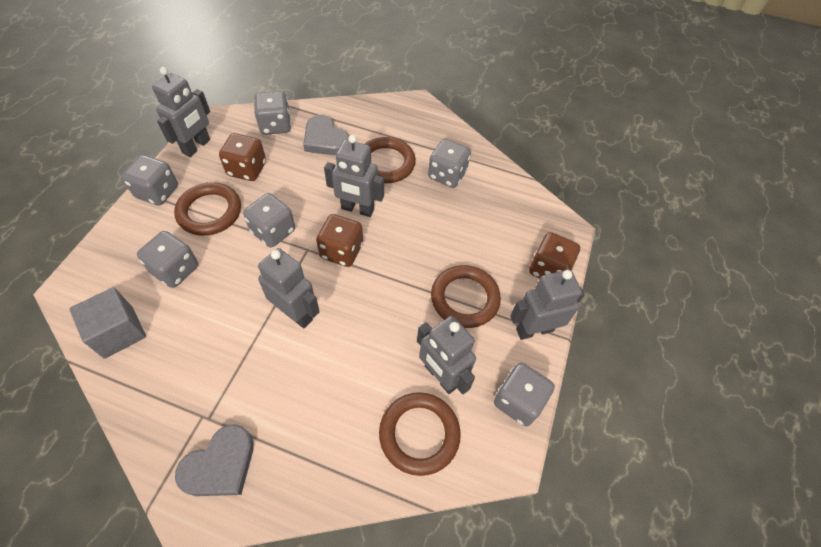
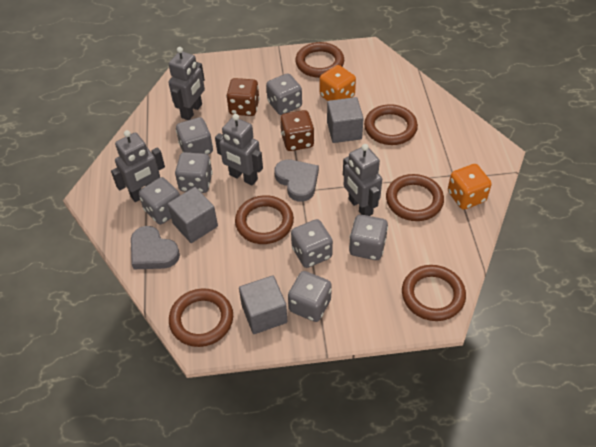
brown dice: [219,133,266,181] [316,214,363,267] [529,232,580,279] = 3 -> [226,78,260,116] [280,110,314,151] = 2
brown ring: [174,182,241,236] [365,137,416,183] [379,392,461,476] [431,265,501,328] = 4 -> [169,288,233,347] [235,195,294,244] [295,42,344,78] [364,104,418,145] [386,174,444,221] [402,265,466,321] = 6
grey cube: [69,287,146,359] = 1 -> [168,187,218,243] [239,275,288,334] [327,97,364,143] = 3
grey dice: [121,155,178,206] [137,231,198,288] [243,193,295,248] [254,91,291,135] [428,139,471,188] [494,363,555,427] = 6 -> [139,177,180,224] [175,152,213,193] [176,117,213,154] [266,73,302,115] [288,271,332,322] [291,219,333,268] [349,214,388,260] = 7
grey robot: [152,67,210,157] [258,248,320,328] [324,135,384,217] [417,316,476,394] [510,270,585,340] = 5 -> [111,130,165,202] [168,47,205,120] [215,114,263,185] [343,144,382,216] = 4
orange dice: none = 0 -> [320,65,356,101] [448,164,492,210] = 2

